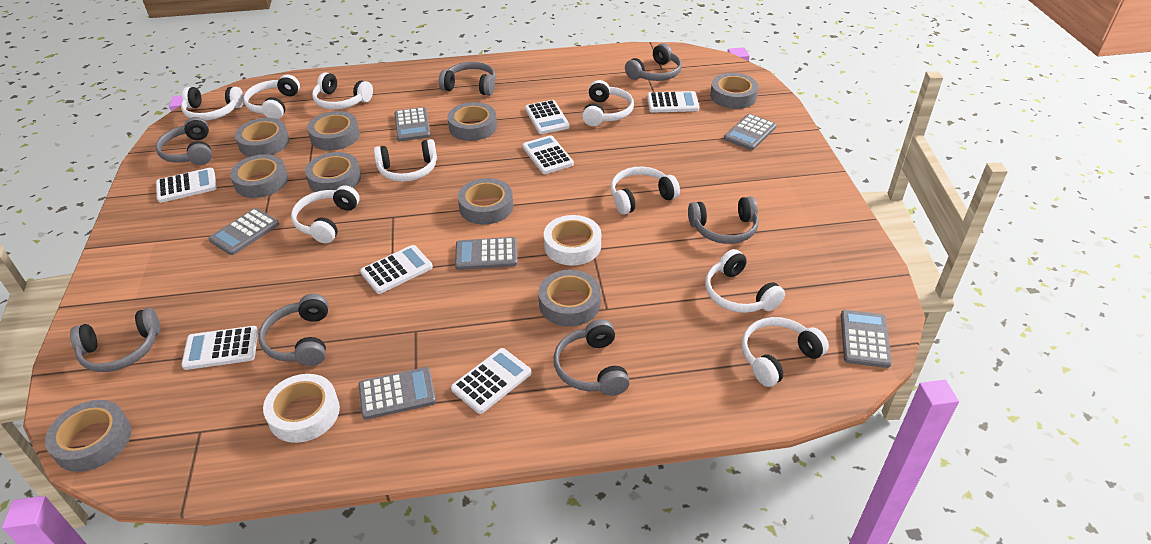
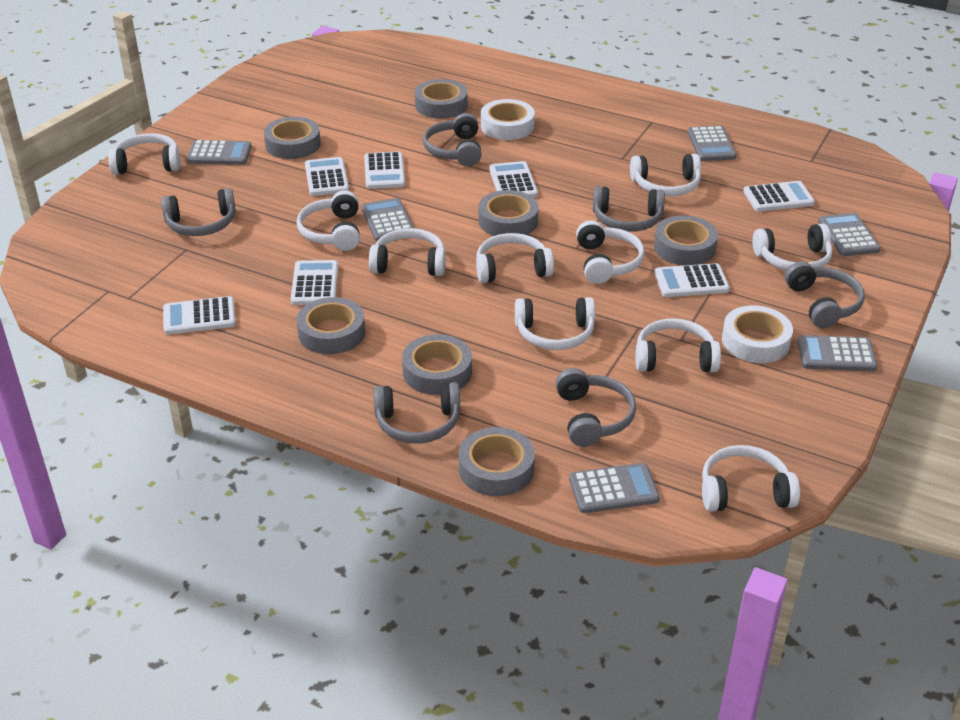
grey headphones: [70,308,160,372] [155,117,212,165] [259,294,328,366] [439,62,496,96] [554,319,630,396] [625,44,682,81] [688,196,759,244] = 7 -> [161,188,236,236] [374,382,460,444] [423,113,482,166] [556,368,636,447] [593,186,665,232] [785,261,865,328] = 6
grey tape: [45,400,131,472] [230,154,288,198] [235,118,289,157] [305,152,361,192] [307,111,360,151] [447,102,497,141] [458,178,513,225] [538,270,601,326] [710,73,759,109] = 9 -> [264,117,321,159] [297,297,365,354] [402,334,472,395] [415,79,468,119] [459,427,535,496] [478,190,539,236] [654,215,718,265] = 7
white headphones: [181,87,244,121] [243,75,300,119] [291,185,360,244] [312,72,373,110] [374,139,437,182] [582,80,634,126] [610,167,680,215] [705,249,785,313] [742,317,829,387] = 9 -> [108,133,180,175] [297,190,360,251] [369,228,446,276] [476,233,554,283] [515,297,595,350] [576,220,644,284] [630,154,701,196] [636,318,721,372] [702,445,800,512] [752,224,832,271] = 10

